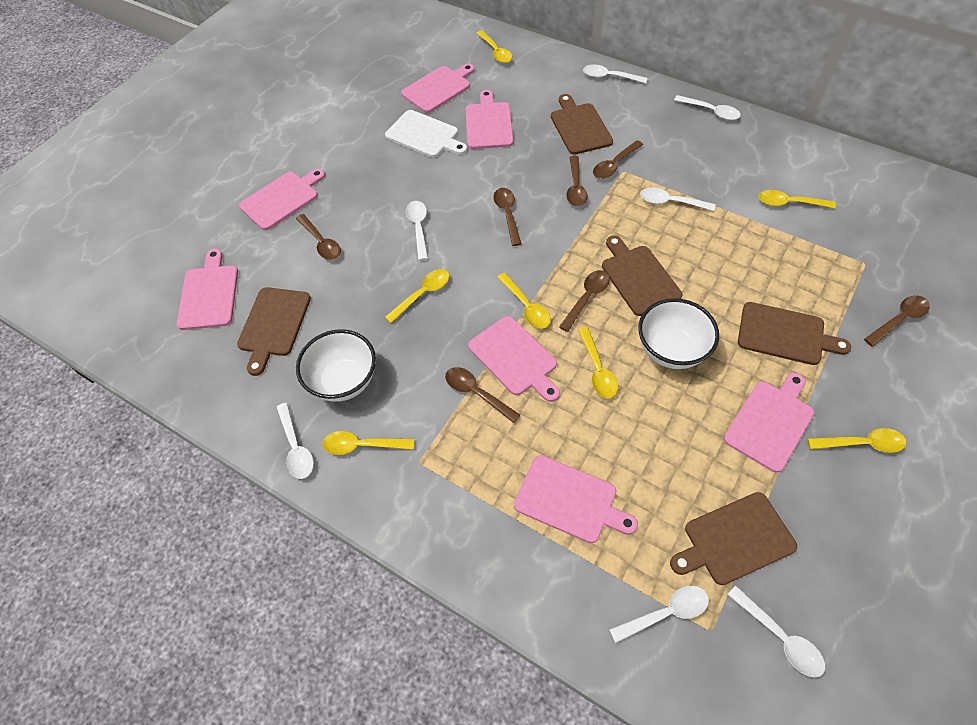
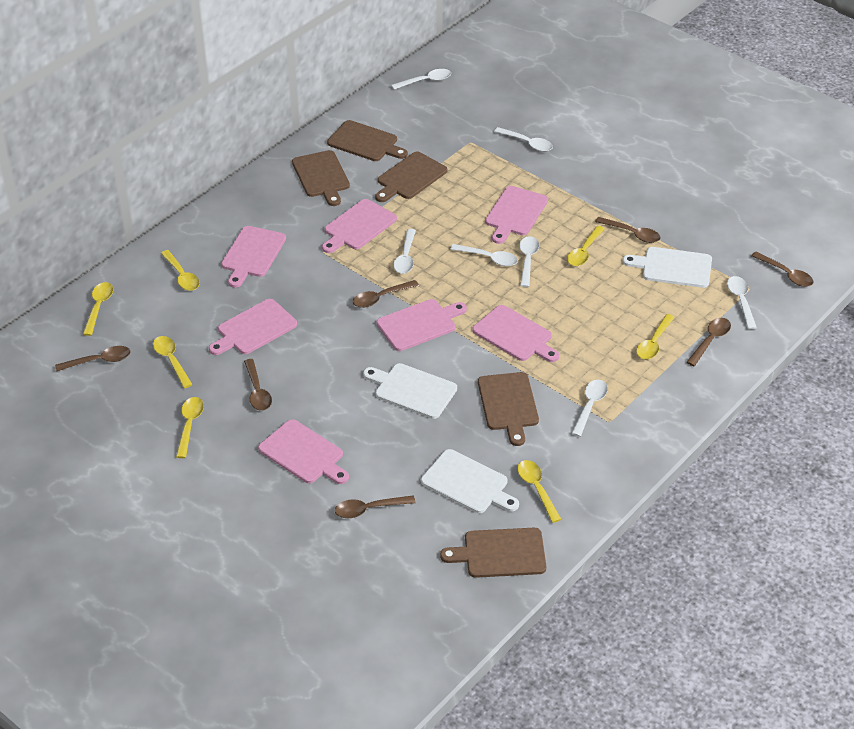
white bowl: [296,329,376,402] [638,298,719,369] = 2 -> none = 0
white cutting board: [385,110,467,157] = 1 -> [363,363,457,419] [421,449,519,513] [622,247,712,288] = 3

